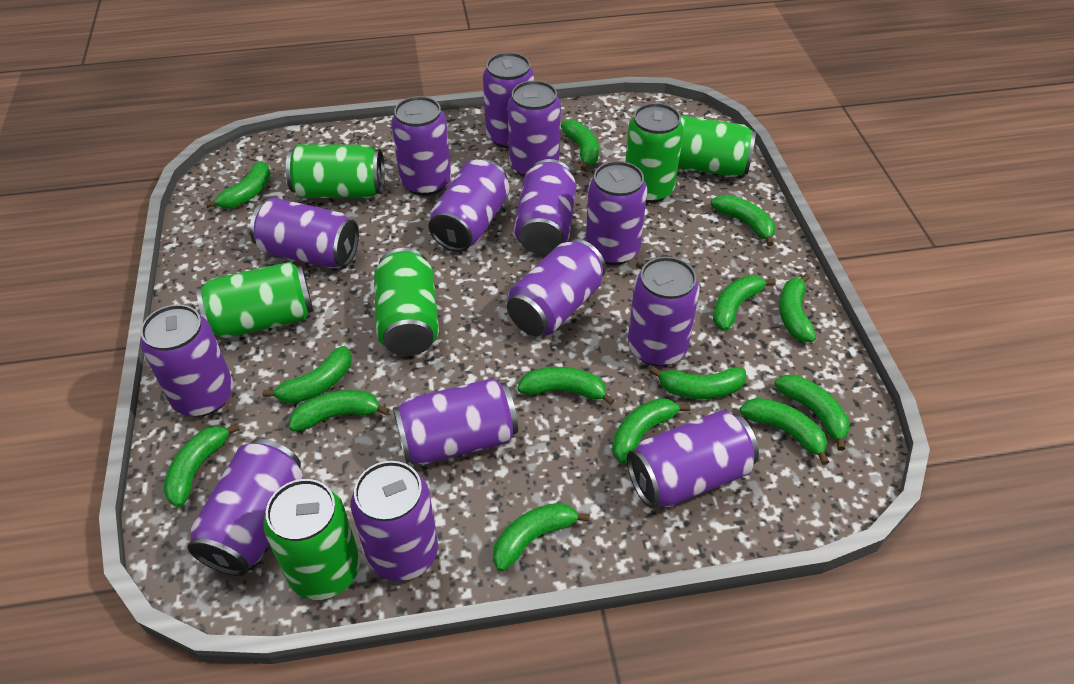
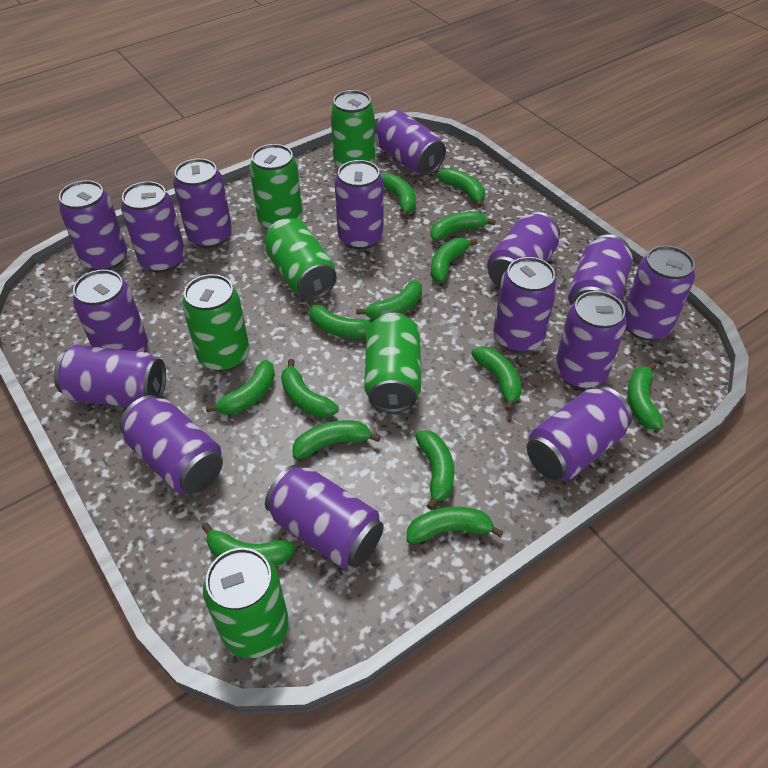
purple can: [140,304,233,417] [187,439,303,576] [250,198,359,268] [350,461,438,581] [392,96,451,196] [393,378,518,465] [428,159,510,252] [483,52,534,149] [507,239,606,336] [508,81,561,177] [514,159,576,255] [586,161,647,265] [627,410,759,508] [628,257,700,366] = 14 -> [54,345,166,407] [58,180,127,271] [72,270,148,352] [119,395,223,494] [121,181,185,273] [173,159,232,248] [265,465,384,568] [335,160,384,250] [375,110,446,175] [487,212,560,288] [493,257,557,353] [527,386,632,480] [555,291,627,389] [568,234,633,305] [625,245,695,341] = 15

